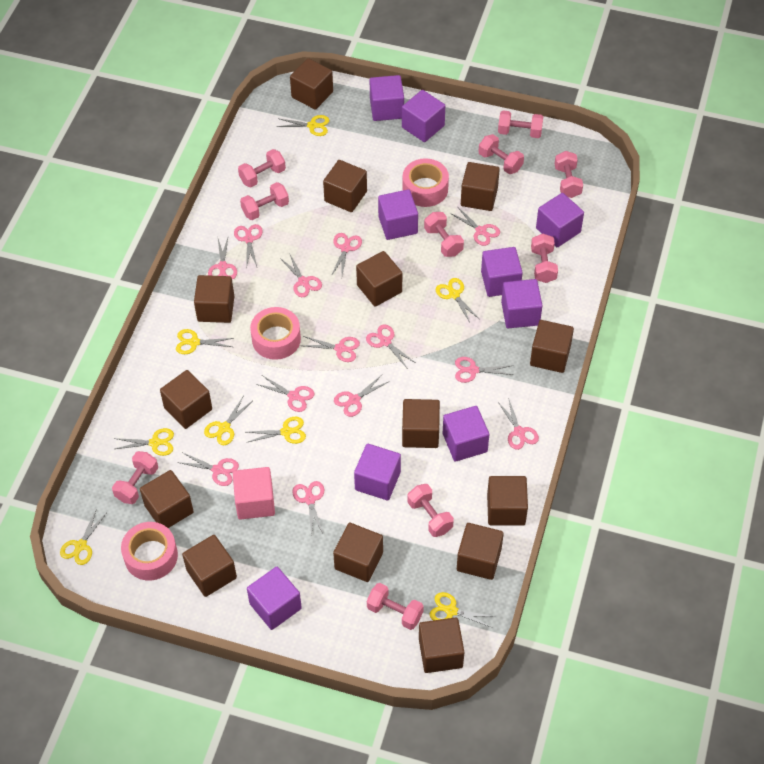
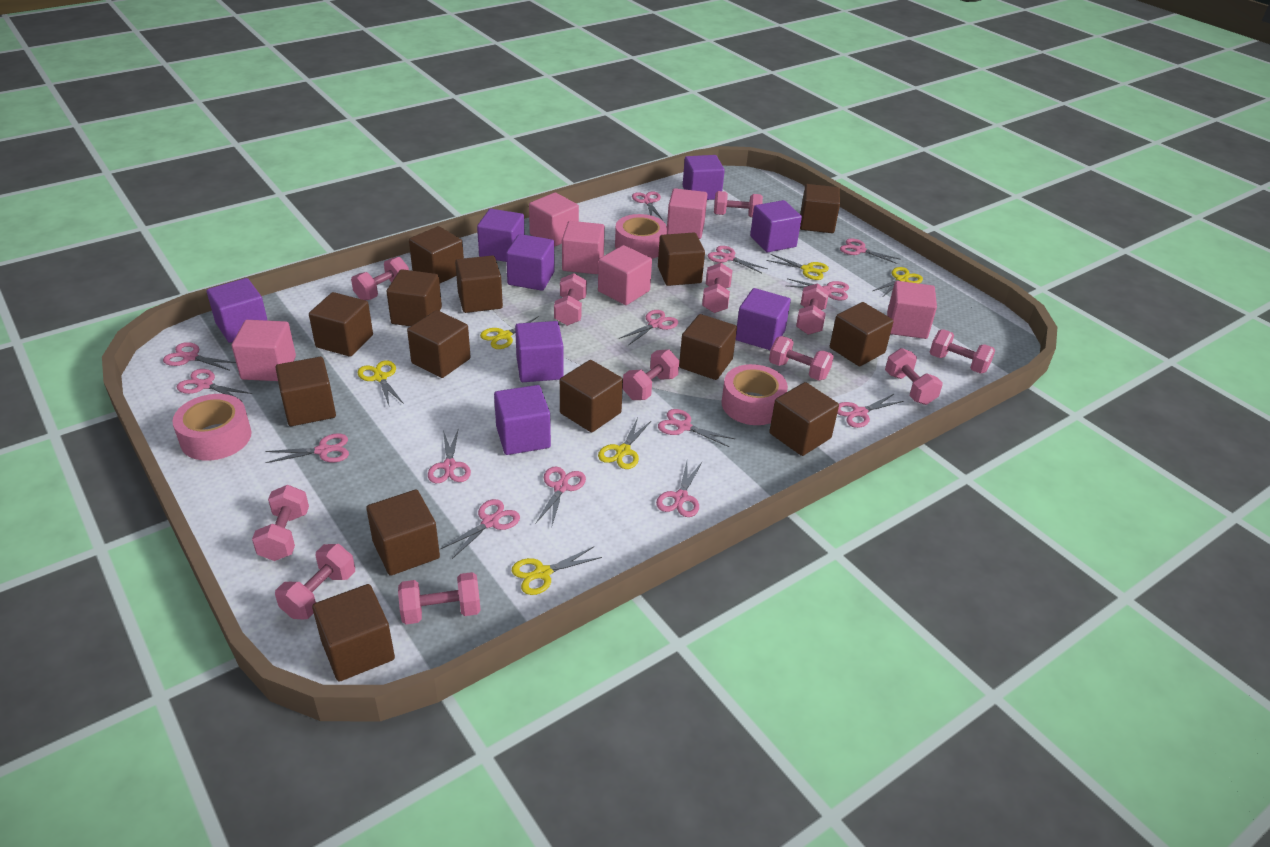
pink cube: [233,467,275,520] = 1 -> [232,320,296,381] [529,192,579,247] [562,221,605,274] [598,245,652,305] [667,188,708,239] [887,281,937,339] = 6
pink dumbbell: [112,451,158,504] [238,149,286,187] [240,182,289,220] [367,583,424,630] [407,484,454,537] [424,212,464,257] [479,134,524,174] [498,110,543,138] [531,234,558,283] [555,151,583,198] = 10 -> [252,485,309,561] [275,544,355,619] [351,257,409,300] [398,572,481,624] [554,273,587,326] [623,349,679,400] [702,263,733,313] [714,191,763,217] [769,336,834,381] [796,283,829,335] [885,348,943,405] [930,329,995,374] = 12
pink scissors: [177,452,239,486] [208,238,237,279] [234,224,263,269] [256,375,314,412] [280,253,322,297] [292,481,324,537] [303,336,360,362] [331,233,362,276] [334,375,390,417] [366,324,416,368] [450,208,500,246] [455,357,513,383] [497,398,539,450] = 13 -> [163,342,236,371] [177,369,252,402] [265,433,349,463] [428,428,471,483] [441,499,520,559] [535,467,586,525] [619,310,678,345] [632,191,663,220] [656,462,702,517] [658,409,735,447] [708,246,767,273] [785,278,849,300] [837,394,904,428] [840,238,901,264] = 14
purple cube: [247,567,302,630] [354,444,401,500] [370,75,404,121] [378,189,418,240] [402,90,445,142] [443,406,489,462] [481,247,523,297] [501,279,543,328] [536,193,584,247] = 9 -> [207,278,268,343] [477,209,525,262] [494,385,551,455] [506,234,555,291] [515,321,564,382] [683,155,725,200] [736,288,791,350] [750,200,802,252] = 8
yellow scissors: [60,508,106,565] [114,428,174,456] [176,329,234,354] [204,397,252,445] [246,417,306,444] [276,115,329,136] [430,592,495,628] [436,278,479,323] = 8 -> [357,360,404,405] [480,316,547,349] [512,547,602,595] [598,418,652,469] [766,254,829,280] [873,267,923,296] = 6

